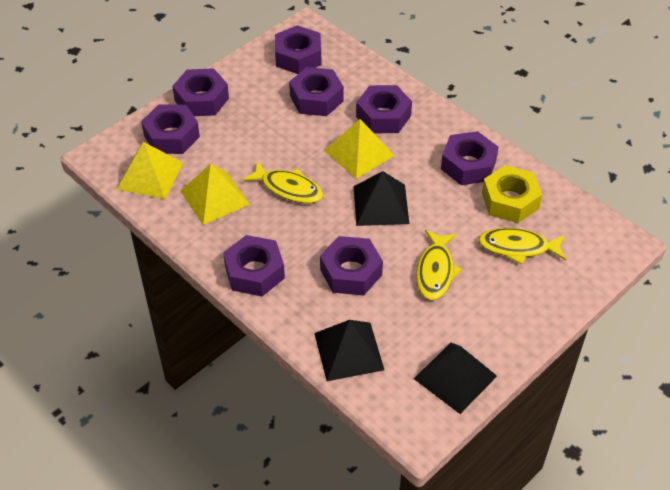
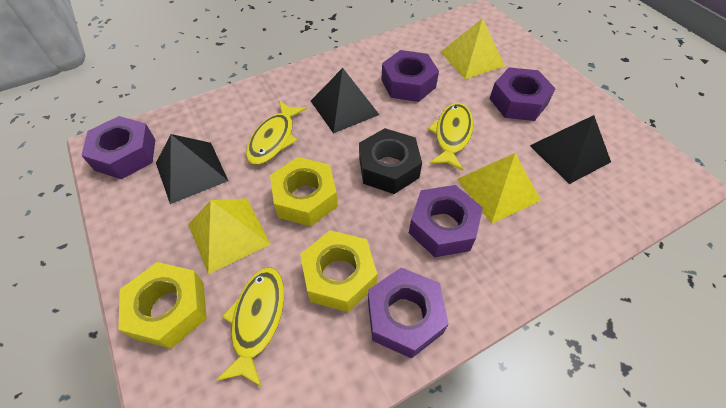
black nut: none = 0 -> [359,128,422,194] = 1
purple nut: [141,104,200,154] [172,68,229,116] [223,235,285,296] [275,25,321,74] [289,67,344,116] [320,236,383,295] [356,85,412,133] [441,131,499,185] = 8 -> [81,116,155,179] [368,268,449,359] [381,50,439,102] [409,185,483,257] [489,67,556,121] = 5
yellow nut: [482,165,542,223] = 1 -> [118,262,207,349] [270,157,338,226] [300,230,377,312] = 3

